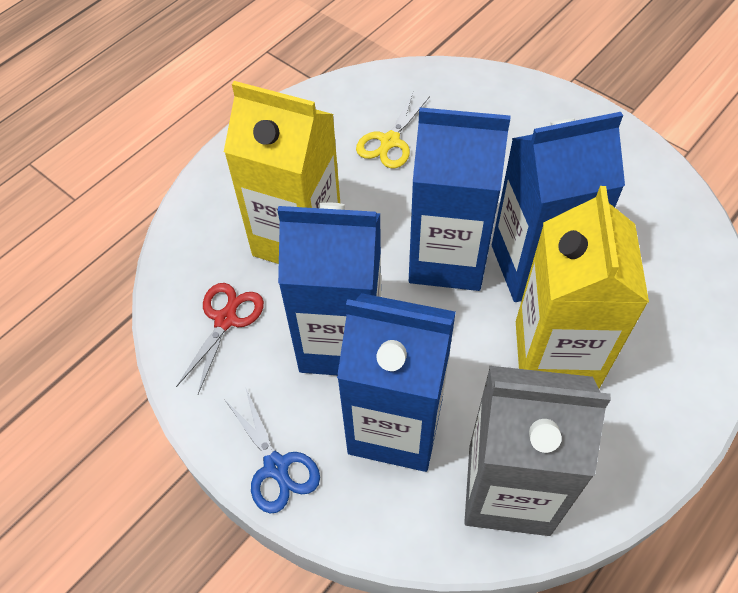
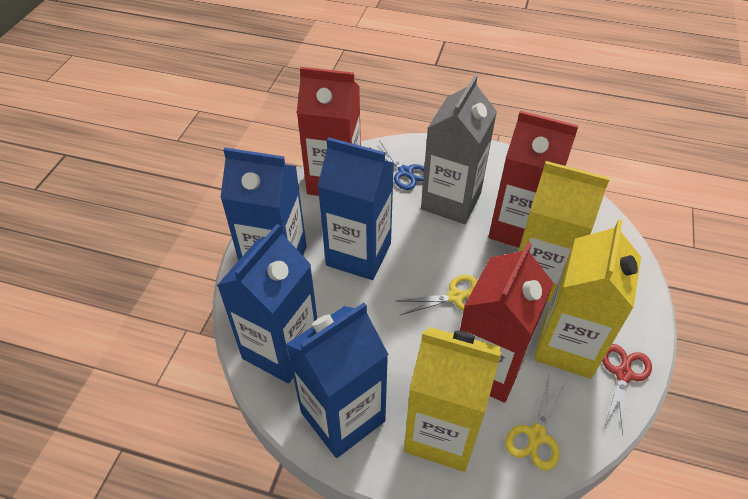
red carton: none = 0 -> [297,67,361,196] [460,242,554,403] [488,111,579,248] = 3
yellow carton: [224,81,340,264] [516,186,649,388] = 2 -> [404,327,501,472] [518,161,610,302] [534,219,641,379] = 3
yellow scissors: [356,90,430,168] = 1 -> [397,275,478,315] [505,377,567,470] = 2

